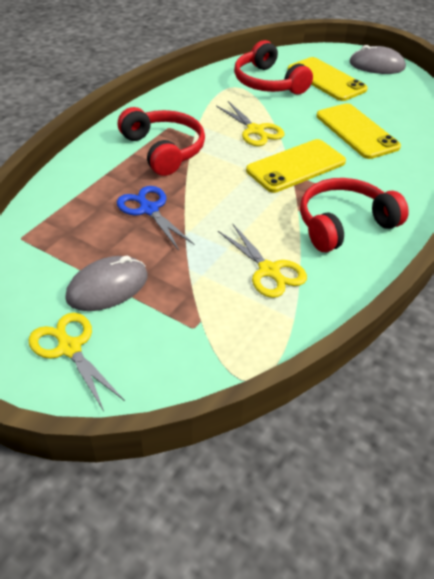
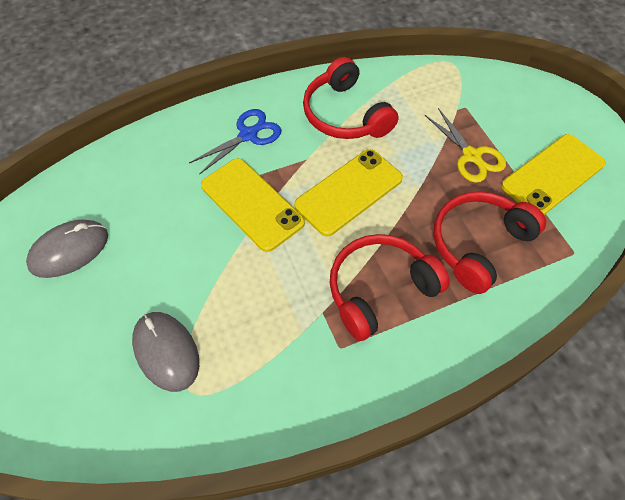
yellow scissors: [28,313,125,411] [216,101,285,146] [218,223,307,298] = 3 -> [425,108,506,183] = 1

